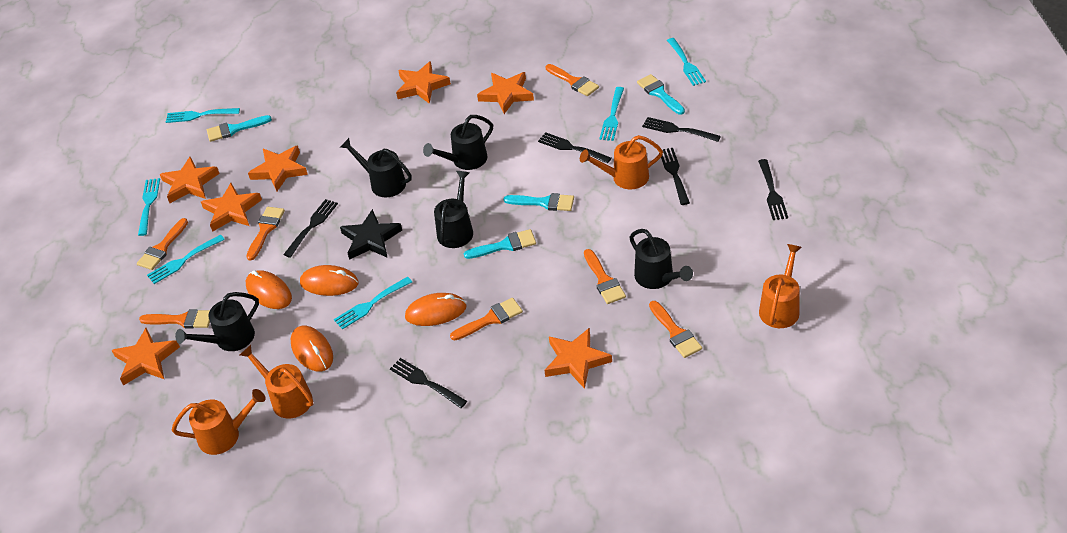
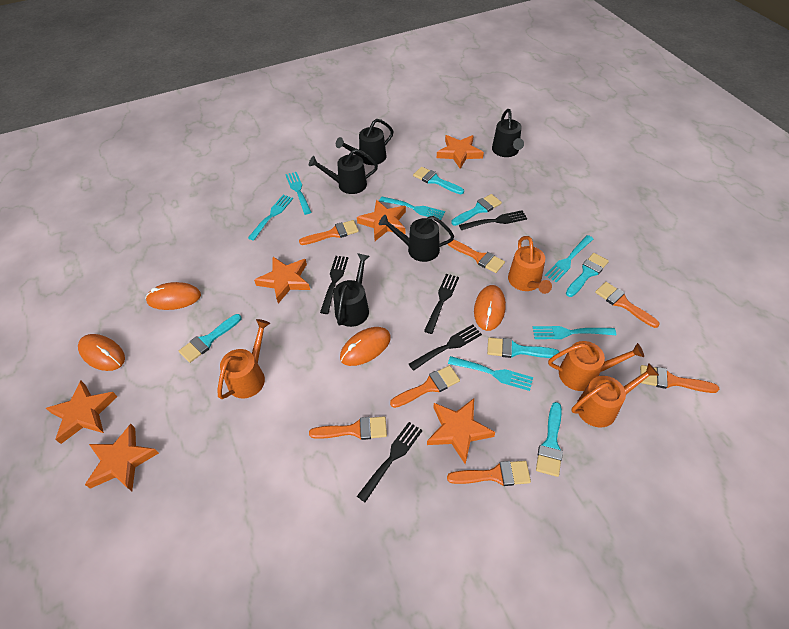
black fork: [283,199,338,258] [390,358,467,408] [538,132,611,163] [642,117,721,142] [661,148,690,205] [758,159,788,220] = 6 -> [320,256,348,314] [357,422,423,502] [409,325,482,371] [424,274,459,334] [459,210,527,230] = 5
black star: [340,209,402,260] = 1 -> none = 0
orange star: [111,328,180,386] [160,157,220,203] [201,183,262,232] [248,145,308,191] [396,61,451,104] [477,72,534,114] [544,328,612,389] = 7 -> [46,381,118,444] [85,424,159,491] [254,257,310,304] [357,200,406,241] [427,398,495,464] [437,135,484,169] = 6
turquoise brush: [207,115,272,142] [464,229,536,259] [504,193,574,211] [637,74,685,115] = 4 -> [179,314,241,363] [413,167,464,194] [451,194,502,226] [487,337,559,358] [536,402,563,477] [566,253,609,297] = 6

